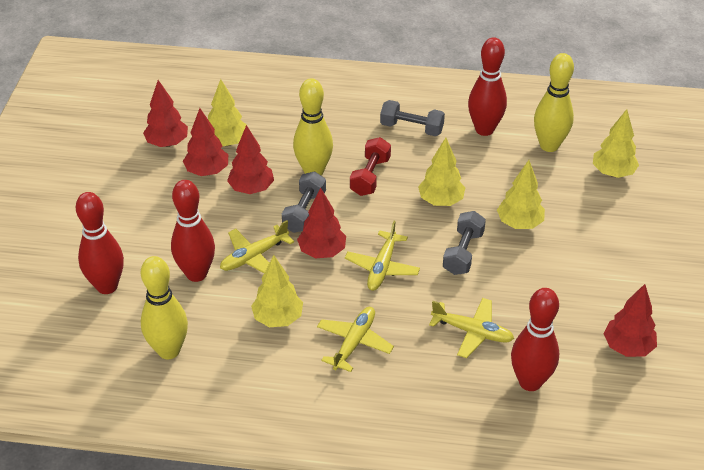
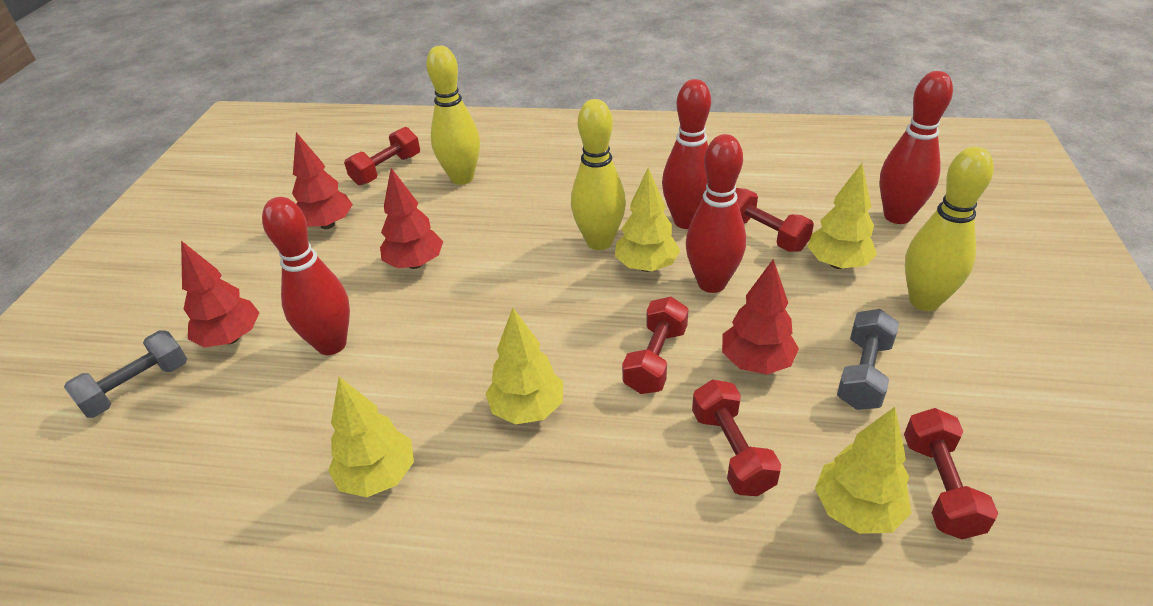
grey dumbbell: [282,171,326,233] [380,100,445,136] [443,211,486,275] = 3 -> [64,330,187,418] [837,309,899,410] = 2
red dumbbell: [350,137,391,196] = 1 -> [344,127,420,186] [622,297,688,394] [692,379,781,496] [735,188,814,252] [904,408,998,539] = 5
red tree: [143,80,188,147] [183,108,228,176] [227,125,274,194] [297,188,346,258] [603,284,657,357] = 5 -> [181,241,260,348] [292,132,353,229] [380,168,443,269] [722,259,799,375] = 4
yellow plane: [220,220,294,273] [317,307,394,372] [345,221,420,291] [429,298,514,358] = 4 -> none = 0

